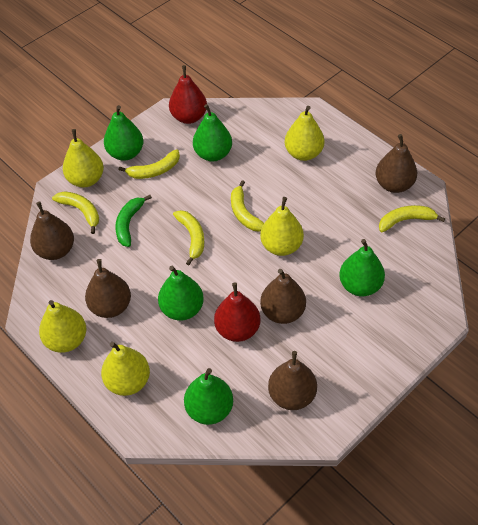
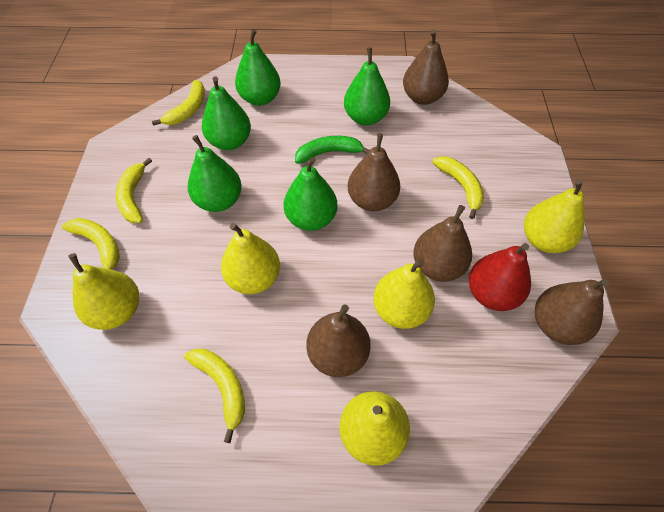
red pear: [169,65,207,124] [214,282,260,342] = 2 -> [469,243,531,311] = 1

